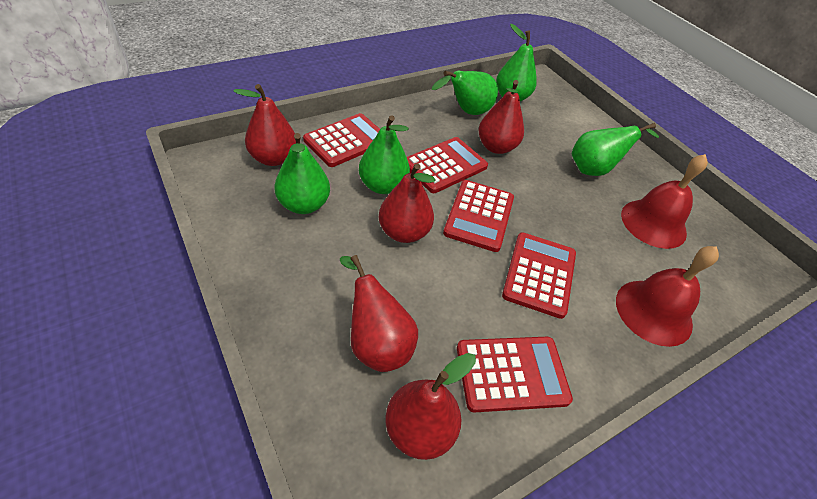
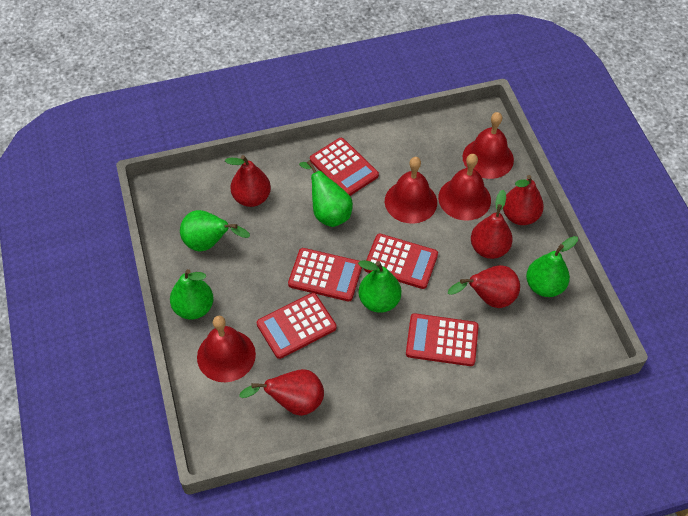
red bell: [616,246,719,347] [621,154,708,249] = 2 -> [197,316,256,382] [385,157,437,224] [438,154,491,221] [463,112,514,179] = 4

